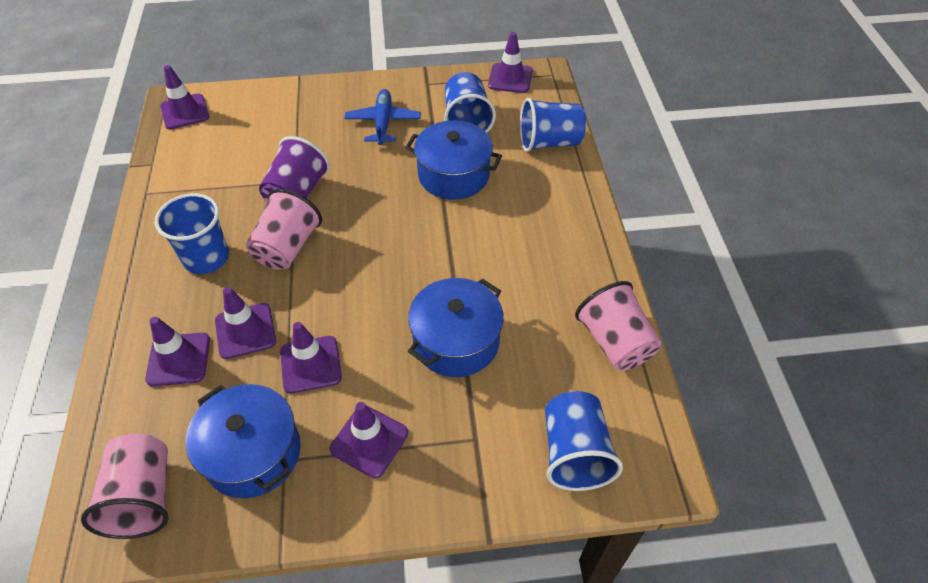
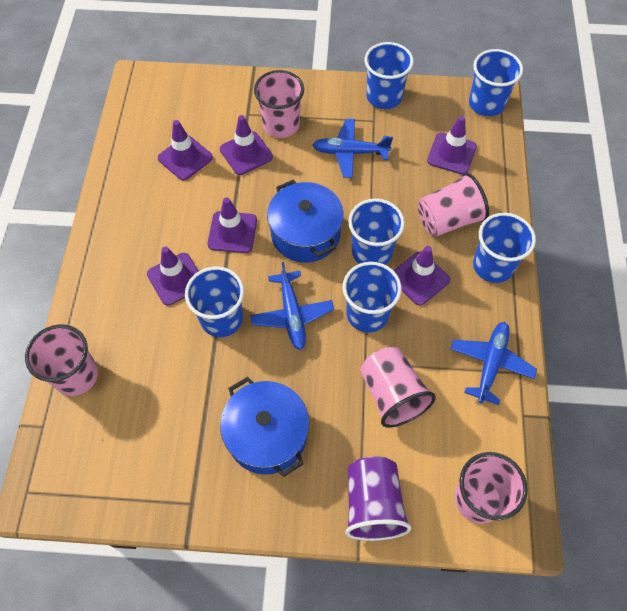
blue cup: [155,193,229,274] [444,72,496,133] [520,98,586,152] [545,391,623,491] = 4 -> [185,266,244,337] [343,262,402,333] [348,199,405,265] [365,42,414,109] [469,49,523,116] [473,213,536,283] = 6
blue plane: [344,89,421,145] = 1 -> [250,262,334,350] [312,119,393,178] [450,322,537,405] = 3
blue pot: [186,384,301,498] [405,120,502,200] [408,278,504,377] = 3 -> [220,377,309,477] [267,180,344,263] = 2
pink cup: [81,434,169,539] [246,189,322,270] [575,281,661,370] = 3 -> [25,324,98,396] [254,70,304,138] [360,347,436,428] [418,173,489,237] [455,452,528,524] = 5

